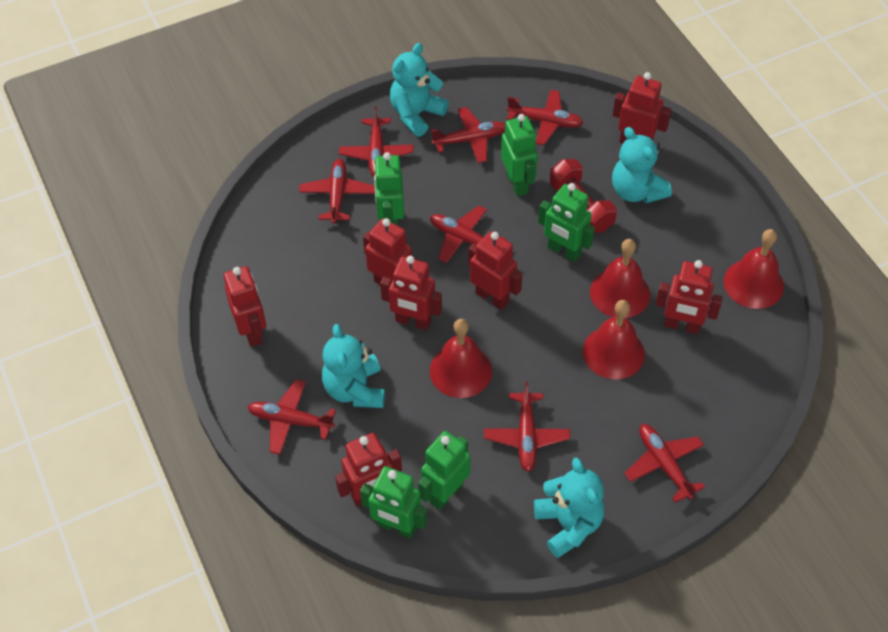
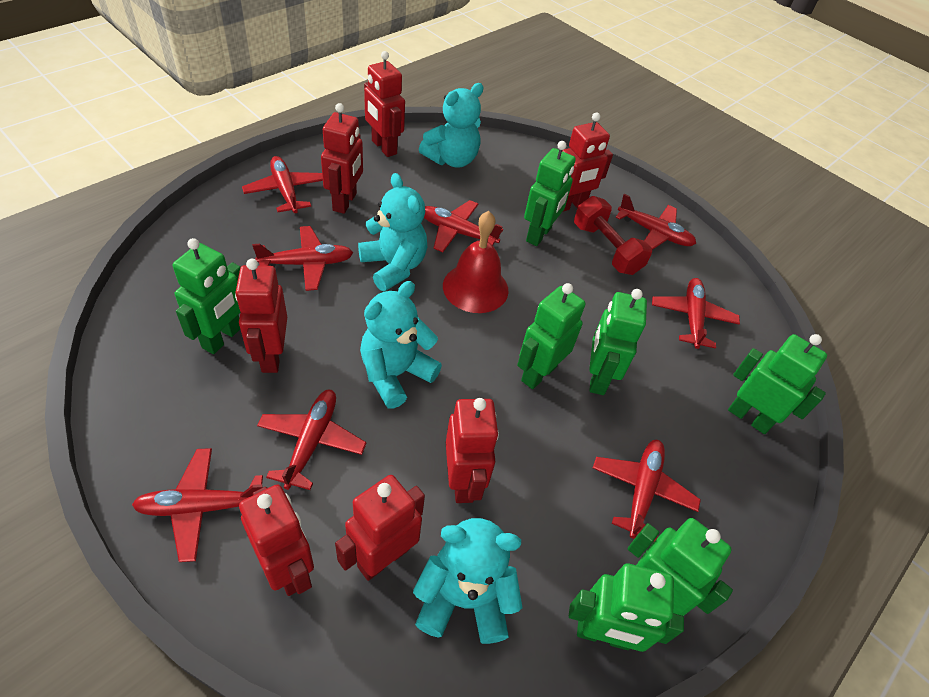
green robot: [360,466,427,539] [374,152,404,226] [418,431,470,510] [501,114,538,196] [538,183,595,262] = 5 -> [173,238,241,354] [517,283,586,389] [524,141,576,246] [569,564,684,652] [589,289,647,395] [628,518,733,616] [728,334,827,434] = 7
red bell: [430,319,492,398] [583,300,645,379] [590,239,650,318] [724,229,784,309] = 4 -> [443,211,509,313] = 1

